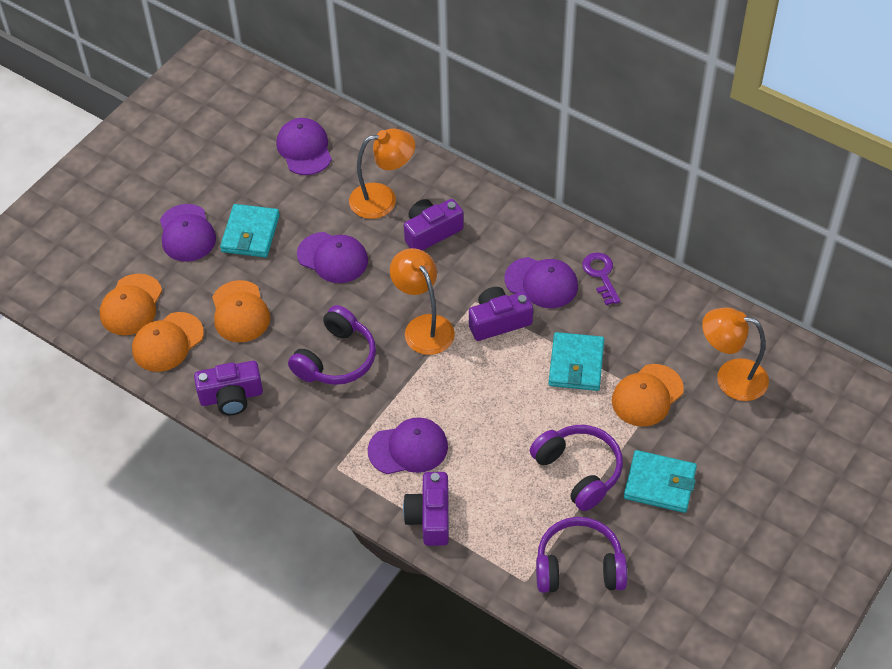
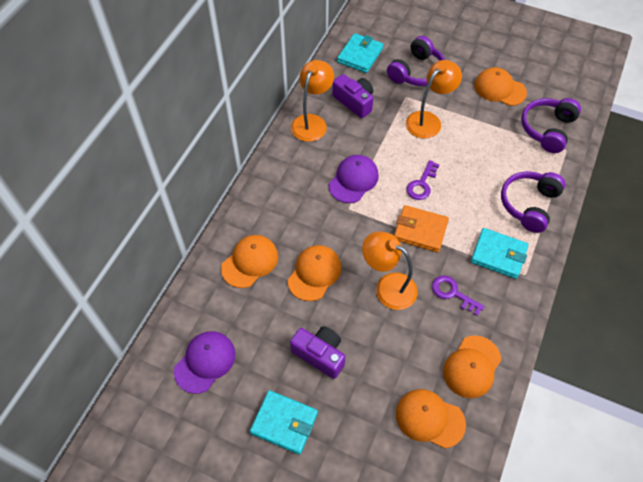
orange cap: [100,274,162,336] [132,312,204,372] [212,280,270,342] [612,364,684,427] = 4 -> [221,235,278,288] [288,245,342,301] [396,389,466,448] [443,335,502,398] [474,67,527,106] = 5
orange wallet: none = 0 -> [394,205,449,252] = 1
purple camera: [194,361,263,415] [403,472,449,546] [404,199,464,251] [469,287,533,341] = 4 -> [290,326,345,379] [332,74,373,118] = 2
purple cap: [160,204,216,262] [276,118,332,175] [297,232,368,283] [368,417,448,474] [505,257,578,308] = 5 -> [174,331,235,394] [329,155,379,203] = 2
purple key: [582,252,620,305] = 1 -> [407,160,439,200] [432,275,485,316] = 2

